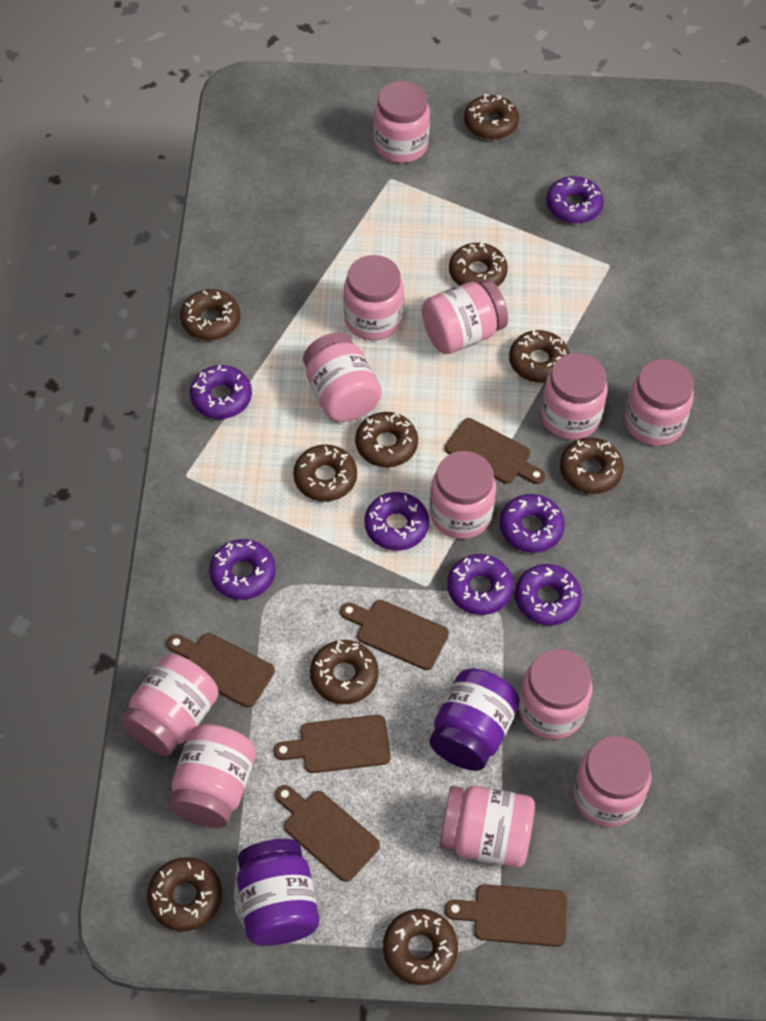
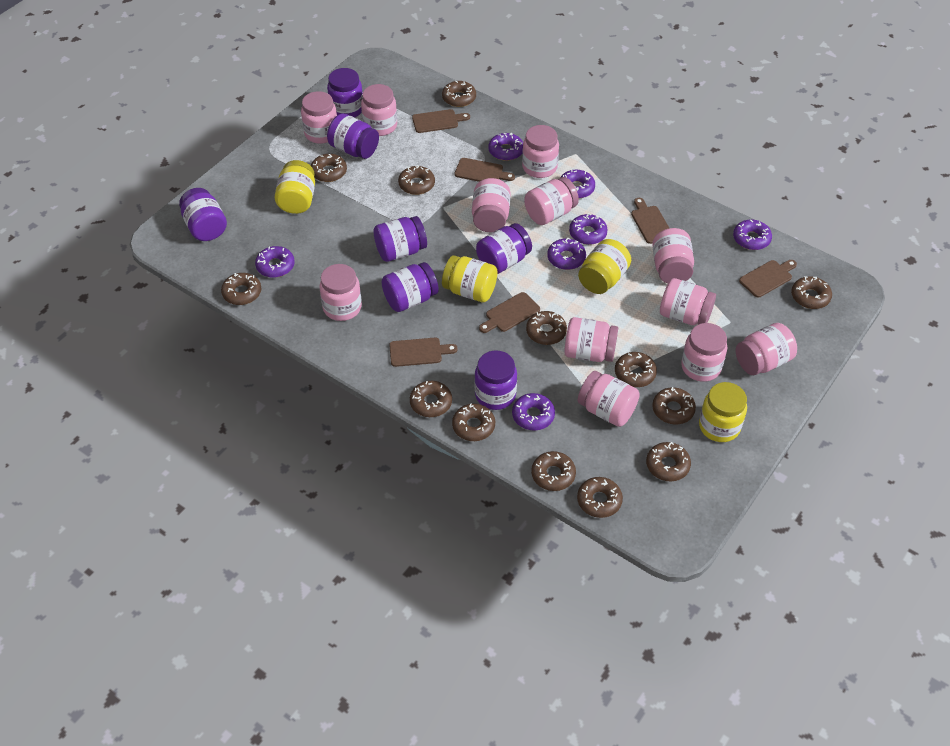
brown donut: [147,857,222,932] [180,289,240,340] [293,445,357,502] [310,640,379,704] [355,412,418,467] [383,909,458,985] [449,242,508,287] [464,94,519,140] [509,330,570,383] [560,437,624,494] = 10 -> [221,273,261,305] [311,154,347,182] [398,165,435,195] [410,381,452,417] [442,81,476,107] [452,403,495,441] [526,311,567,345] [531,451,576,491] [577,477,623,518] [615,352,657,387] [646,442,691,481] [652,387,696,424] [791,276,832,309] = 13
purple jar: [237,839,319,946] [429,668,520,771] = 2 -> [179,188,227,241] [327,68,363,117] [327,113,379,159] [373,216,427,262] [382,262,439,312] [475,350,517,410] [476,223,532,274] = 7
yellow jar: none = 0 -> [275,160,315,214] [442,255,497,302] [578,239,631,294] [699,382,747,442] = 4

